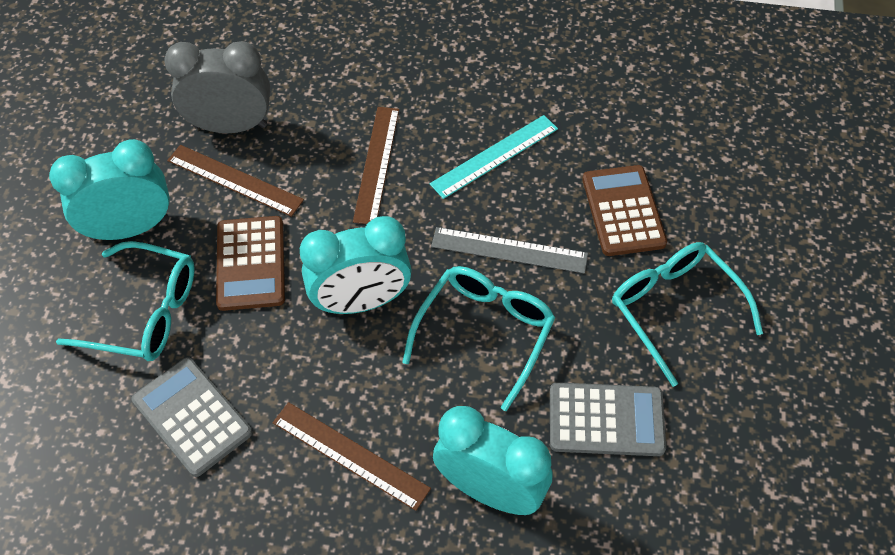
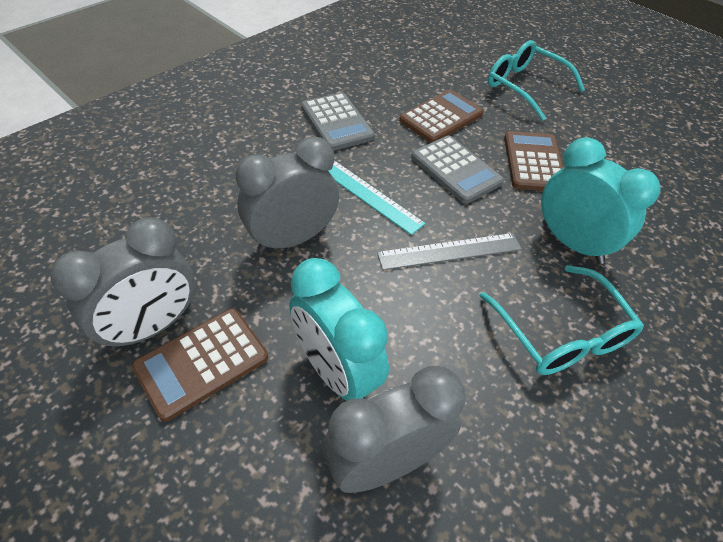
brown calculator: [216,216,285,311] [582,165,667,256] = 2 -> [131,308,268,422] [399,90,483,143] [504,131,564,191] = 3
brown ruler: [167,145,304,217] [273,402,431,511] [353,107,399,224] = 3 -> none = 0
grey clock: [164,41,270,133] = 1 -> [51,217,195,350] [235,137,339,253] [322,366,466,493] = 3
turquoise clock: [49,139,170,241] [300,216,412,314] [433,406,552,515] = 3 -> [289,258,389,401] [541,137,661,264] = 2
turquoise glasses: [56,241,194,361] [402,266,555,411] [612,242,763,387] = 3 -> [480,265,644,375] [488,40,585,121] = 2

